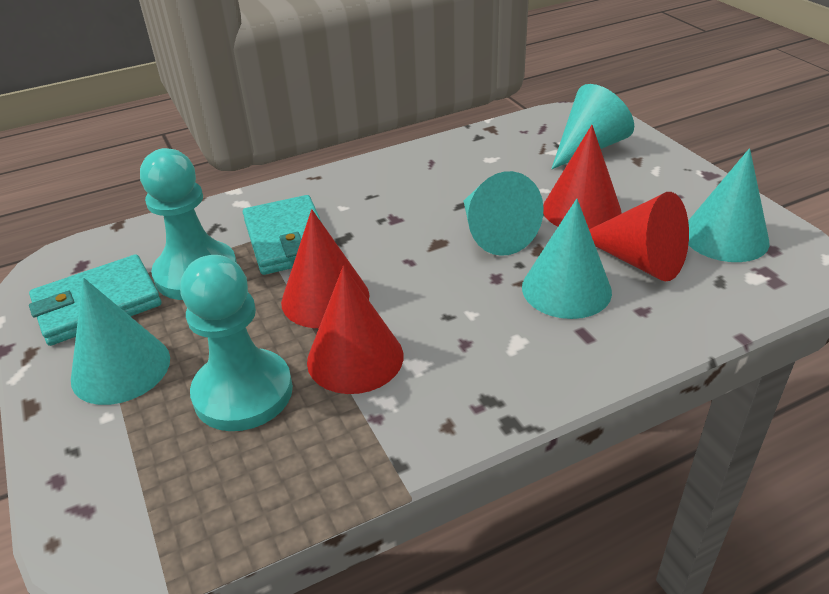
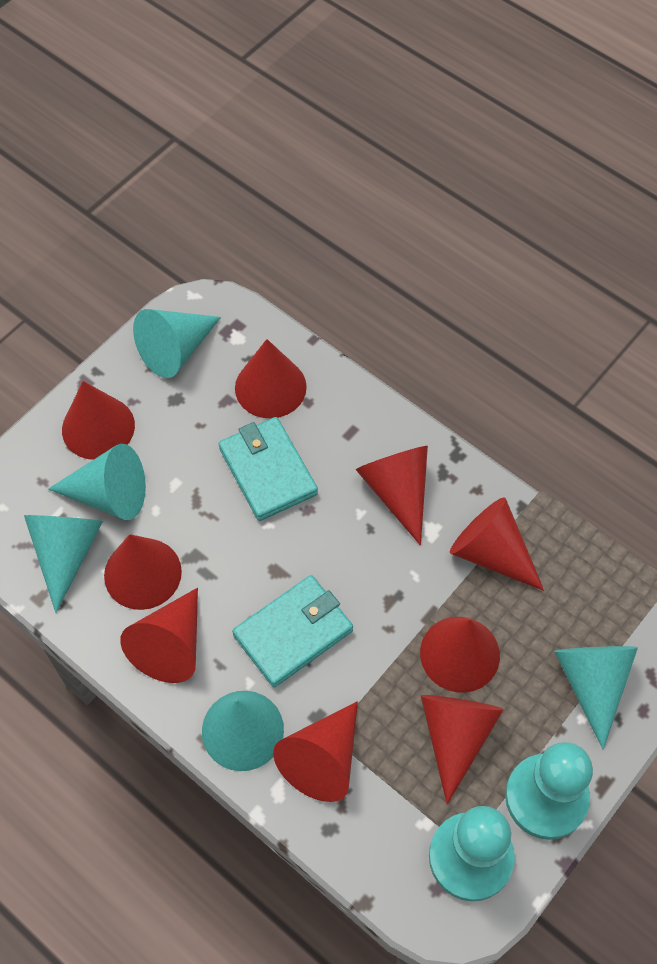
red cone: [281,209,369,328] [307,266,403,394] [543,125,622,229] [589,192,689,282] = 4 -> [62,381,135,460] [104,534,182,610] [120,588,198,683] [235,339,307,418] [273,701,358,802] [356,446,428,545] [420,617,500,693] [421,695,504,804] [450,497,544,591] = 9

